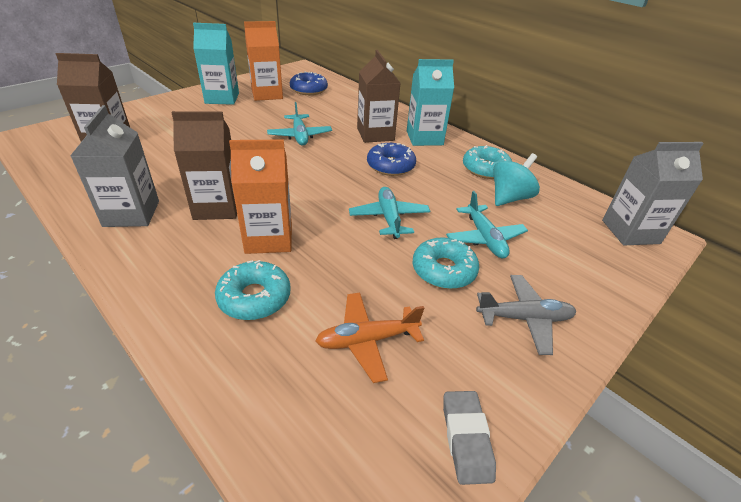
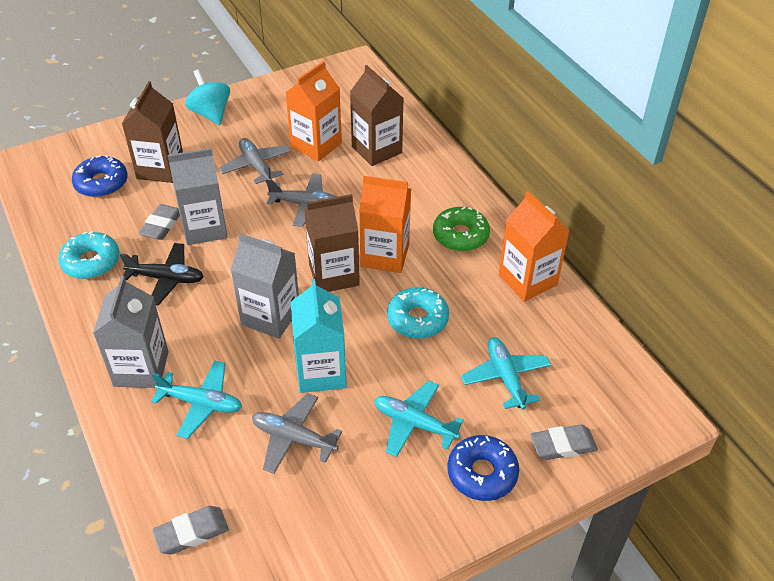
black plane: none = 0 -> [120,243,204,305] = 1
green donut: none = 0 -> [433,207,490,251] = 1
grey carton: [70,105,159,227] [602,142,704,245] = 2 -> [93,276,169,388] [168,148,228,245] [231,233,299,339] = 3
grey eraser: [443,391,496,485] = 1 -> [138,204,180,240] [152,506,229,555] [530,424,598,460] = 3
grey plane: [476,275,577,355] = 1 -> [219,138,291,184] [252,393,342,474] [266,174,337,227] = 3
orange carton: [229,140,292,254] [244,21,283,101] = 2 -> [285,61,342,162] [359,176,411,273] [499,191,570,302] = 3
orange plane: [315,292,424,383] = 1 -> none = 0
turquoise carton: [193,23,239,105] [407,59,454,146] = 2 -> [291,279,347,393] = 1
turquoise donut: [215,260,291,320] [413,237,479,289] [463,145,512,179] = 3 -> [58,231,120,279] [387,287,449,339] = 2

